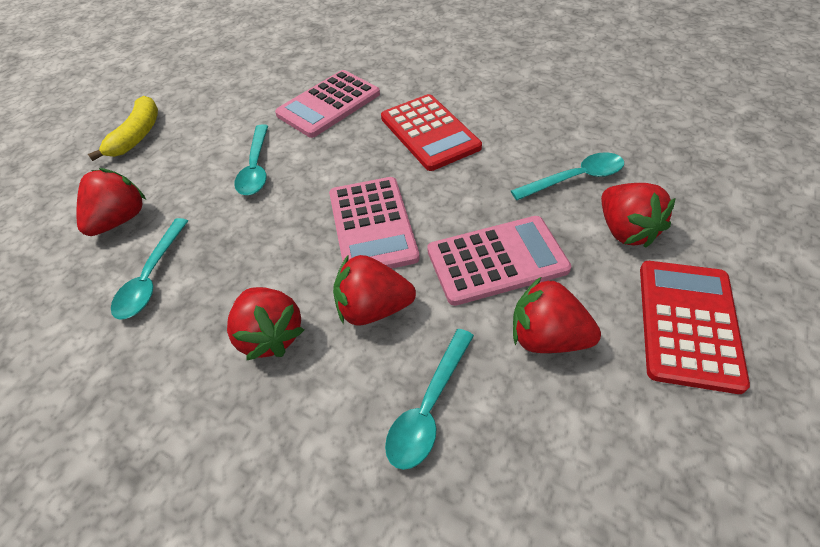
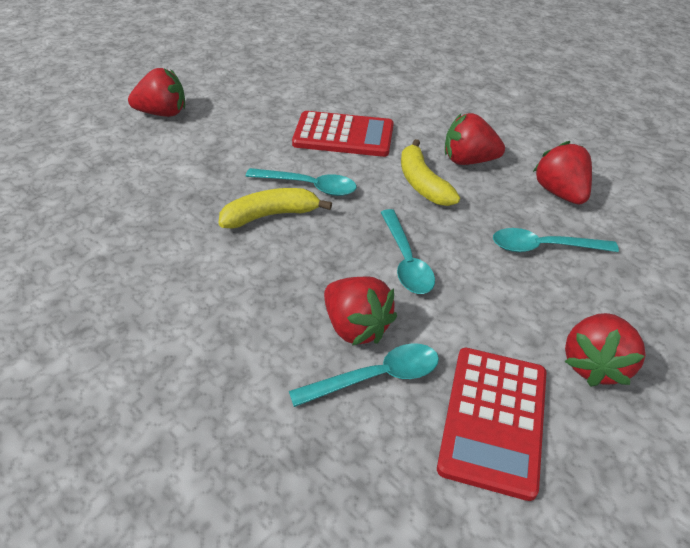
pink calculator: [275,70,380,138] [329,177,420,269] [427,216,571,306] = 3 -> none = 0
yellow banana: [88,96,158,161] = 1 -> [219,188,332,229] [401,139,460,206] = 2

